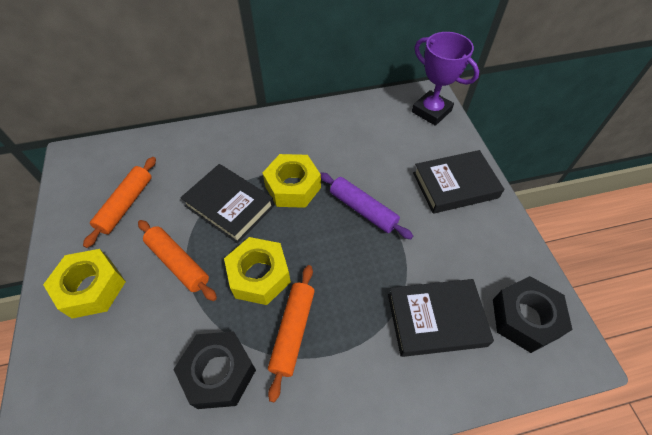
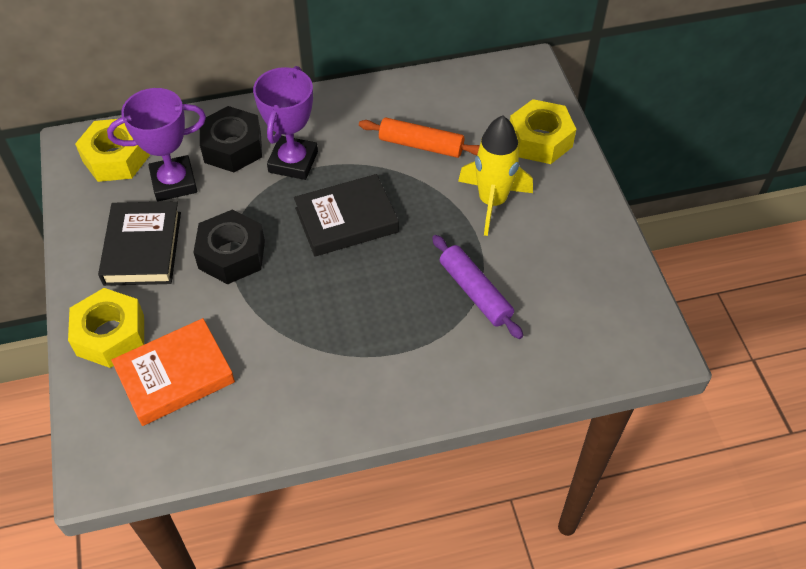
black book: [180,164,274,243] [388,279,494,357] [413,150,504,213] = 3 -> [98,201,181,286] [294,174,399,256] = 2
orange book: none = 0 -> [111,318,235,426] = 1
orange rolling pin: [83,157,156,248] [138,220,217,301] [268,265,315,402] = 3 -> [359,117,480,158] = 1
purple trophy: [412,32,479,126] = 1 -> [107,88,206,202] [253,66,318,180] = 2
yellow rocket: none = 0 -> [458,116,533,236] = 1

